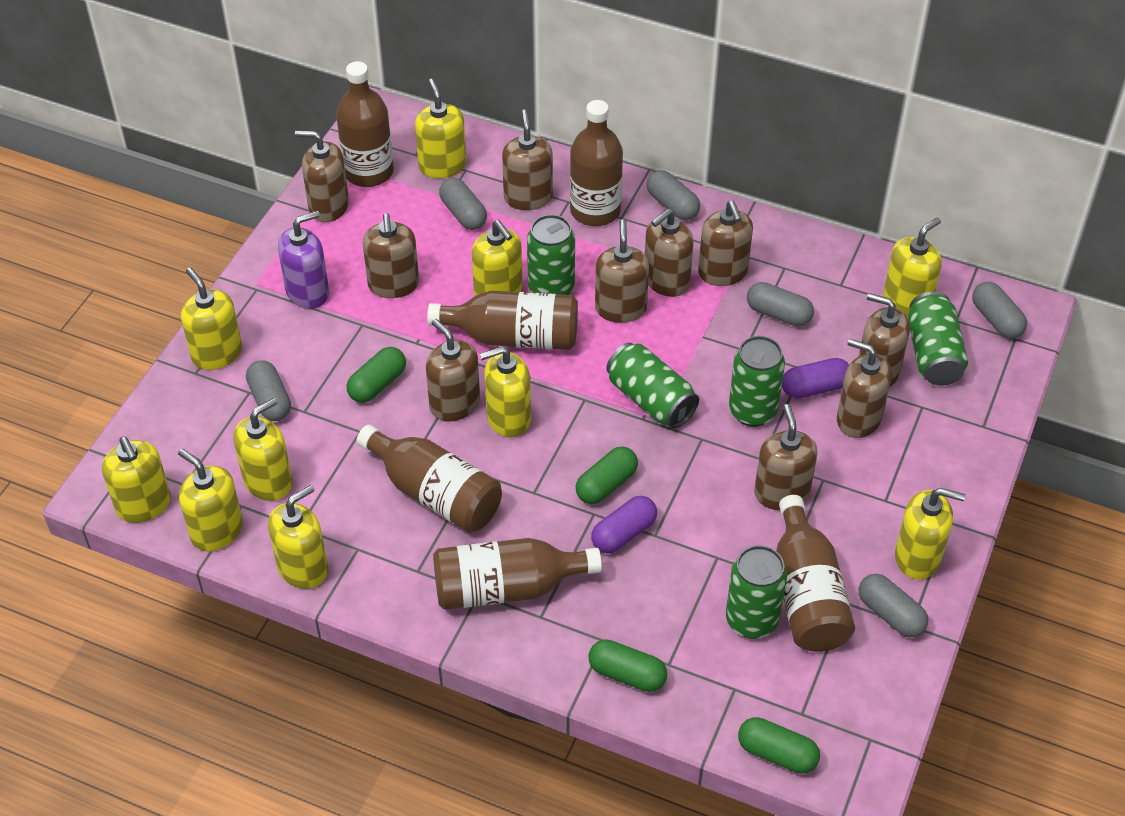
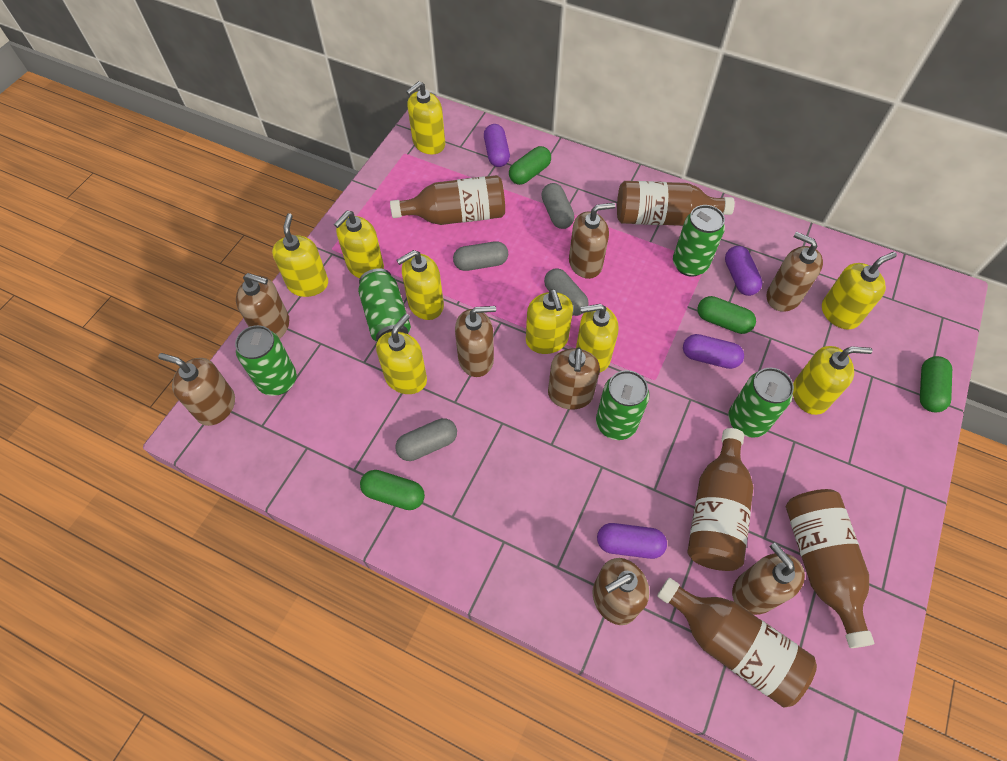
brown bottle: [336,61,394,187] [357,425,502,533] [427,291,578,350] [433,538,602,610] [570,100,623,226] [776,495,855,652] = 6 -> [390,175,505,225] [617,181,735,226] [657,578,817,707] [687,428,754,571] [785,489,874,648] = 5
brown soap dispenser: [295,131,349,222] [363,213,419,298] [426,319,480,422] [502,109,553,210] [595,220,649,323] [645,209,694,297] [698,201,753,286] [754,404,818,510] [837,339,892,438] [859,293,910,387] = 10 -> [158,353,235,426] [236,273,289,339] [455,306,496,377] [548,347,600,409] [569,203,615,279] [592,558,649,625] [732,542,805,615] [767,232,823,312] = 8
grey capsule: [246,360,291,421] [439,178,487,230] [646,170,700,220] [747,282,814,326] [859,574,928,637] [972,282,1027,339] = 6 -> [395,418,457,461] [453,241,508,271] [541,183,574,229] [544,268,589,316] = 4
purple capsule: [591,496,657,553] [782,358,849,399] = 2 -> [484,124,510,167] [597,523,667,559] [683,334,744,369] [725,246,762,296] = 4
purple soap dispenser: [278,211,329,309] = 1 -> none = 0
yellow soap dispenser: [102,437,171,523] [178,449,243,551] [181,268,242,370] [233,398,292,501] [268,485,328,589] [415,79,466,178] [472,220,522,296] [480,346,531,438] [883,217,941,317] [895,488,965,579] = 10 -> [272,213,328,297] [334,210,384,278] [376,314,427,394] [396,250,444,320] [406,81,445,155] [526,289,573,354] [576,304,619,373] [793,346,873,415] [822,252,897,330] = 9

